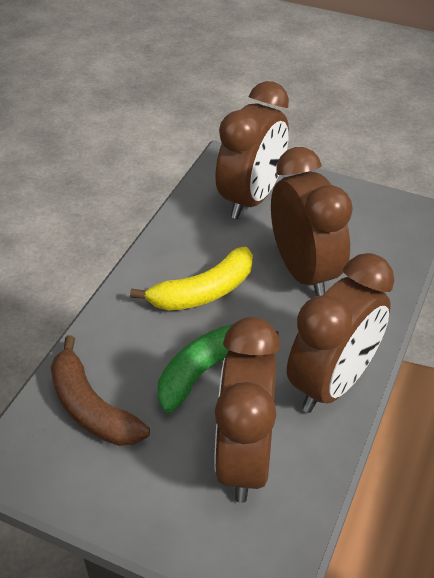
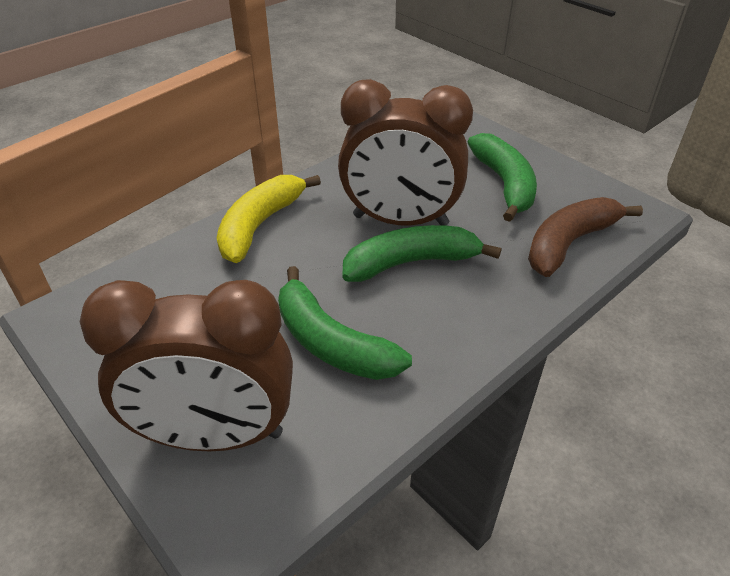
brown clock: [214,317,280,503] [215,81,289,219] [271,147,353,296] [287,253,394,413] = 4 -> [80,280,293,451] [338,79,473,226] = 2
green banana: [158,324,279,413] = 1 -> [278,266,412,380] [343,225,501,282] [468,133,537,222] = 3

